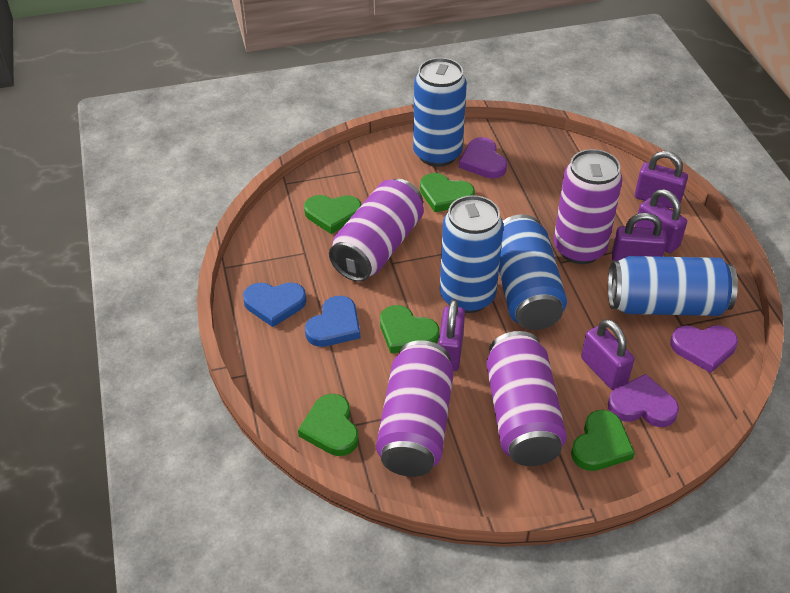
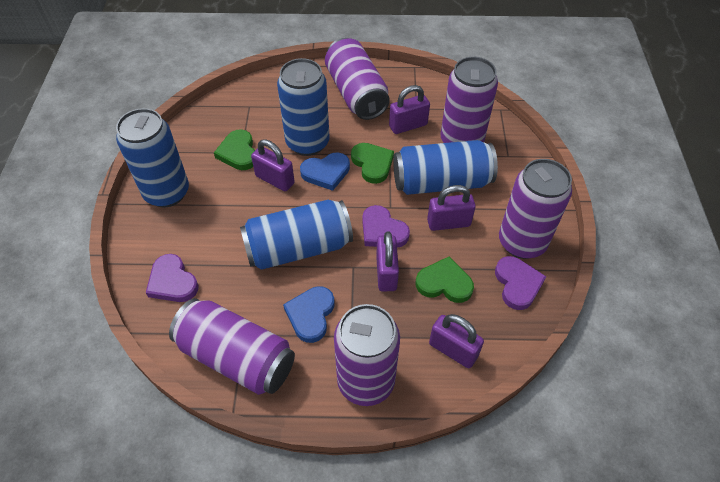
green heart: [298,394,359,456] [304,195,361,234] [380,305,440,354] [420,173,475,212] [571,410,635,471] = 5 -> [214,129,255,170] [351,143,394,184] [416,256,474,303] = 3
purple can: [329,179,424,282] [376,340,454,477] [486,331,567,466] [554,149,623,264] = 4 -> [169,298,295,395] [325,38,390,120] [334,304,400,406] [440,57,498,143] [499,159,572,259] = 5

